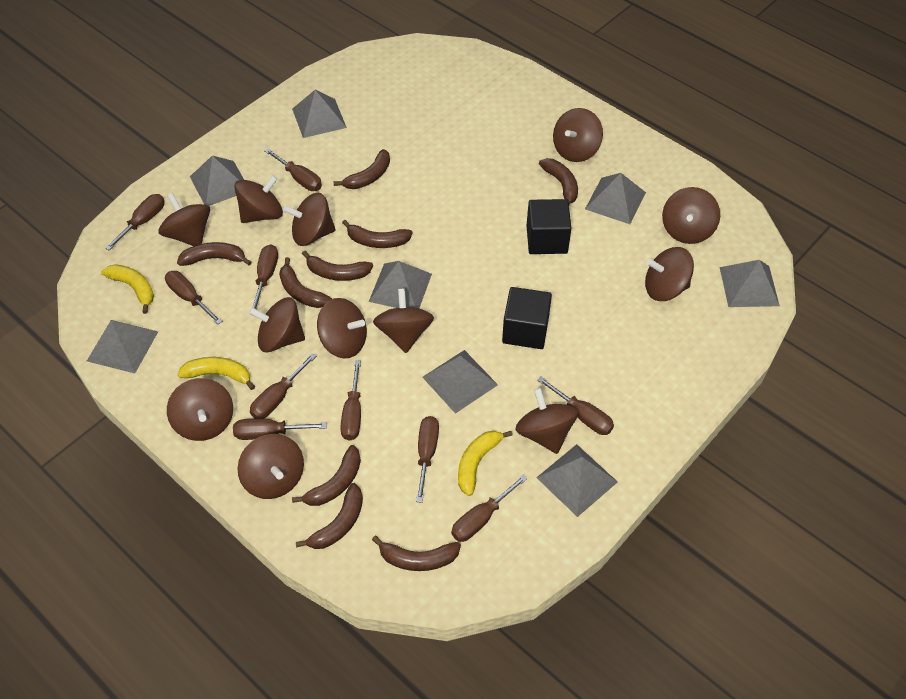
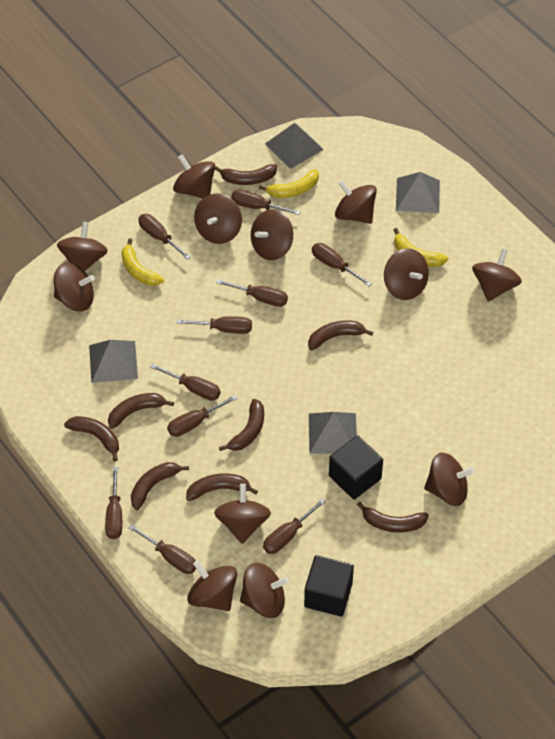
brown banana: [177,242,251,266] [279,257,332,308] [292,445,361,506] [296,483,363,549] [302,251,373,281] [334,149,390,189] [342,220,413,248] [372,536,461,571] [539,158,578,205] = 9 -> [64,416,119,462] [108,393,174,429] [131,462,189,510] [186,473,258,501] [215,164,277,185] [219,399,264,451] [308,320,373,350] [357,501,429,532] = 8
grey pyramid: [87,320,158,373] [190,156,244,206] [292,90,347,138] [369,261,432,308] [422,350,498,414] [536,444,618,517] [585,173,646,224] [720,260,780,307] = 8 -> [89,340,138,383] [265,123,324,169] [309,412,357,454] [396,172,440,213] = 4

